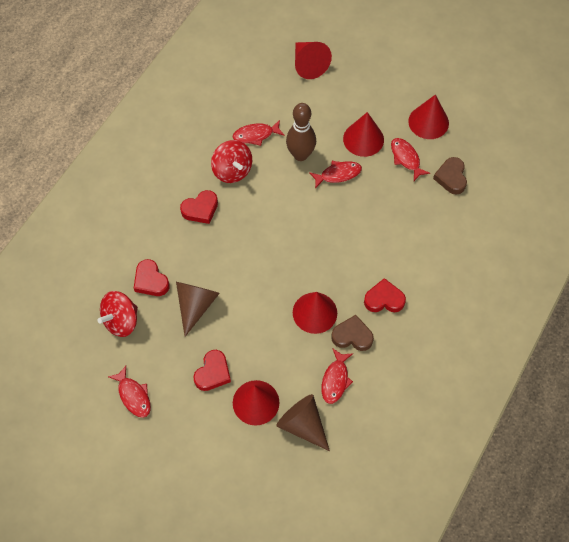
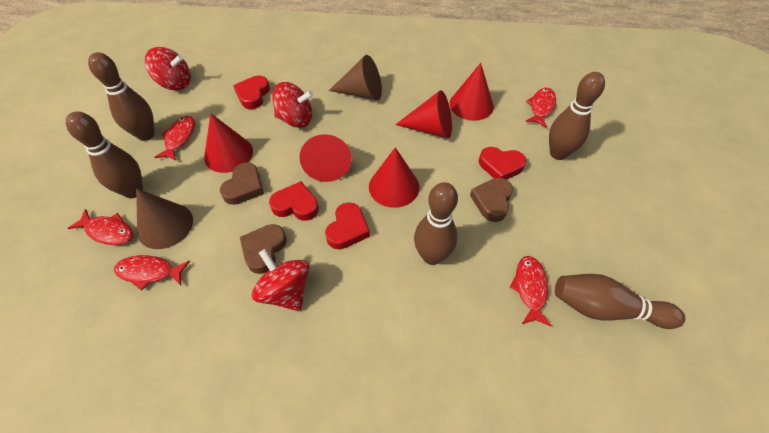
brown bowling pin: [286,103,316,161] = 1 -> [66,111,143,198] [88,52,155,141] [414,182,458,265] [549,72,605,160] [555,274,685,329] = 5
brown heart: [331,315,374,351] [433,157,467,195] = 2 -> [220,162,264,205] [240,224,287,274] [470,178,513,222] = 3
red spinning top: [98,291,138,337] [211,140,252,183] = 2 -> [145,47,191,90] [252,249,310,311] [272,82,313,128] = 3

